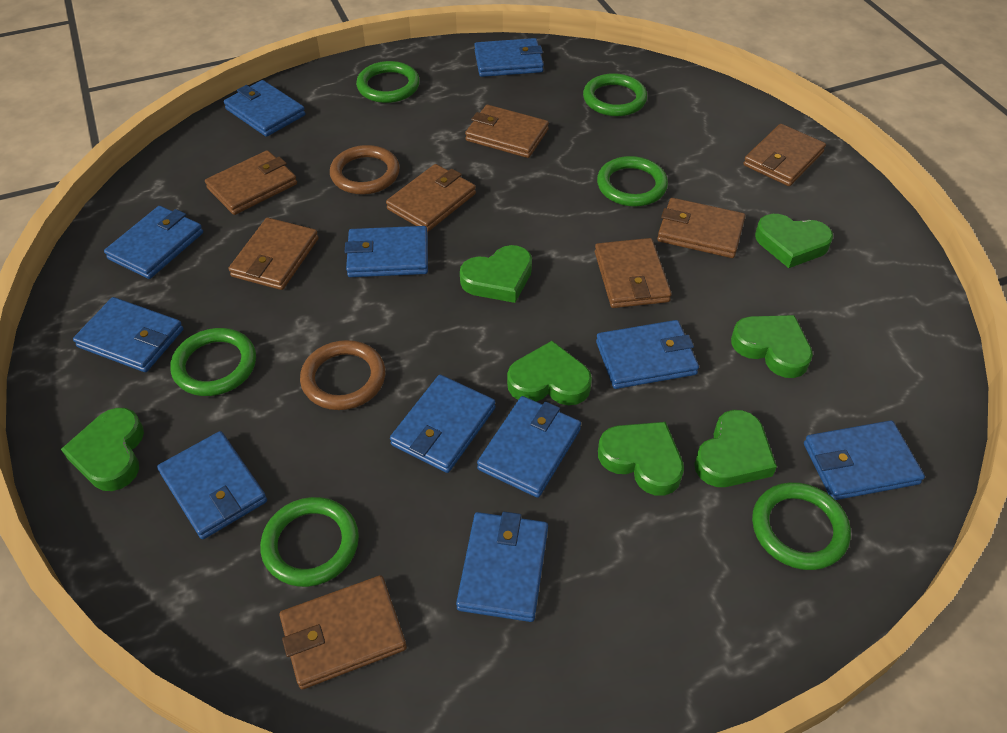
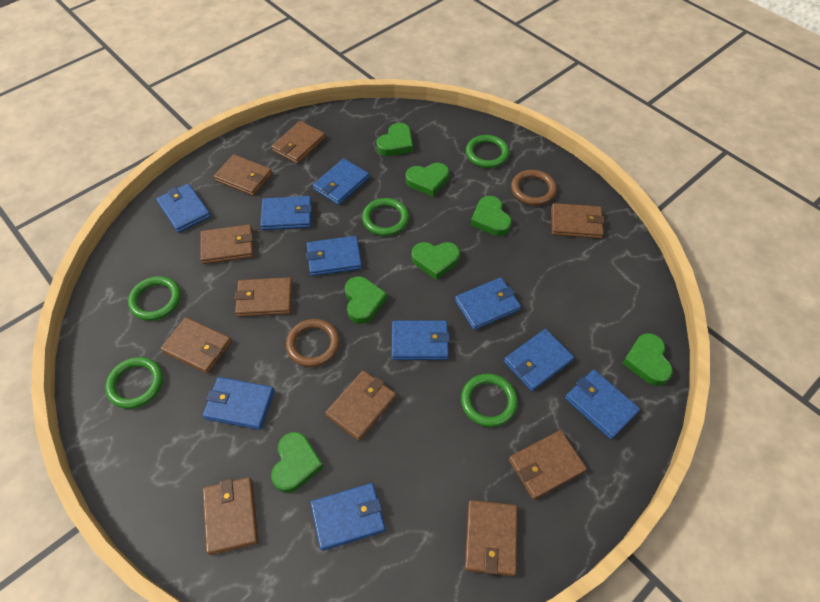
blue wallet: [73,297,184,372] [104,206,203,279] [157,431,267,539] [224,80,306,137] [345,226,428,277] [390,375,496,473] [456,512,548,622] [474,38,544,77] [477,396,581,498] [596,320,699,389] [804,420,925,500] = 11 -> [156,184,211,233] [203,377,274,430] [260,196,312,230] [306,236,362,276] [310,483,385,551] [313,158,369,205] [392,320,450,360] [455,277,521,330] [504,329,574,391] [565,370,640,439] = 10
brown wallet: [205,150,297,215] [228,218,319,290] [279,575,407,689] [386,164,476,232] [465,105,549,158] [595,238,672,308] [657,198,745,258] [743,124,826,186] = 8 -> [160,317,232,374] [200,224,254,264] [203,477,258,555] [214,154,272,196] [234,277,292,317] [271,121,326,164] [325,370,396,441] [465,500,517,576] [509,430,587,500] [551,203,605,239] = 10
green ring: [170,328,256,396] [260,497,359,587] [356,61,420,103] [583,73,647,116] [597,156,668,207] [752,482,851,570] = 6 -> [105,357,163,409] [128,276,181,321] [362,198,409,236] [461,374,518,427] [466,135,509,168] = 5

